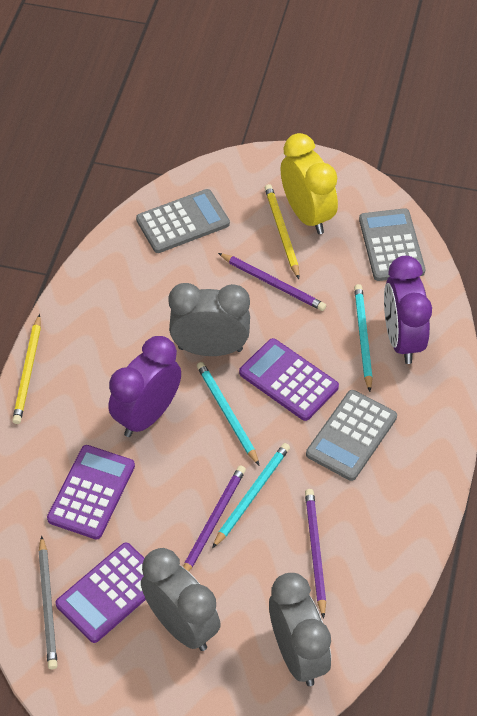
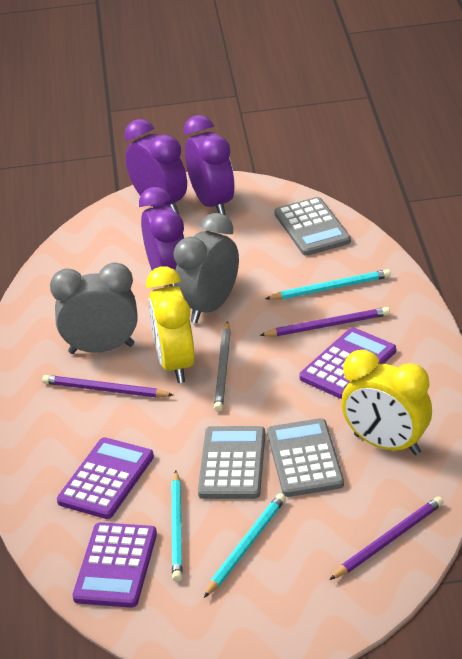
grey clock: [141,548,221,651] [168,283,250,356] [269,573,331,686] = 3 -> [50,262,138,354] [173,213,239,323] = 2
purple clock: [108,336,181,437] [384,256,432,364] = 2 -> [125,119,187,214] [139,187,185,286] [184,115,235,215] = 3
yellow clock: [281,133,338,234] = 1 -> [146,266,195,383] [341,350,432,455] = 2
yellow pencil: [12,314,41,424] [265,184,299,279] = 2 -> none = 0

